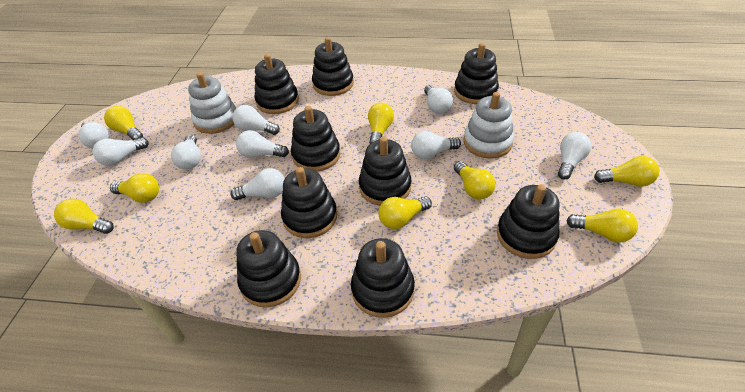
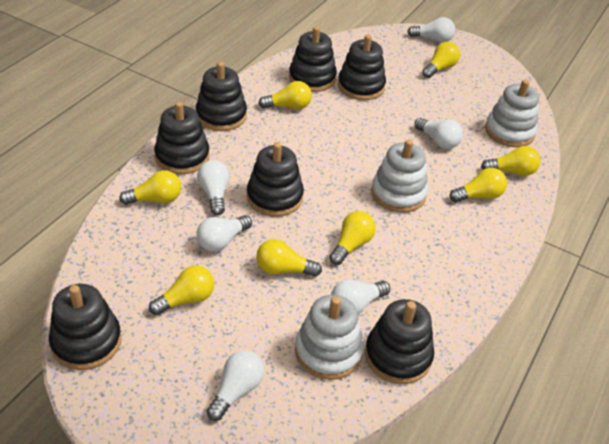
black stacking toy: [236,230,301,308] [255,54,299,114] [281,167,337,238] [291,106,340,172] [312,37,354,96] [351,238,415,318] [359,137,412,206] [454,43,499,104] [497,184,559,259] = 9 -> [49,284,122,370] [154,102,210,174] [196,62,247,131] [247,142,304,217] [289,26,337,92] [338,35,386,100] [365,299,434,384] = 7
white light bulb: [79,121,109,148] [92,137,149,166] [171,135,201,170] [230,168,285,200] [232,105,280,135] [236,130,289,158] [411,131,461,159] [424,85,453,114] [558,132,592,179] = 9 -> [197,160,230,215] [197,215,252,252] [207,351,264,421] [331,280,390,314] [407,17,455,43] [414,118,463,149] = 6
white stacking toy: [188,72,236,134] [463,92,514,159] = 2 -> [295,295,364,380] [371,139,428,213] [485,80,539,147] = 3

